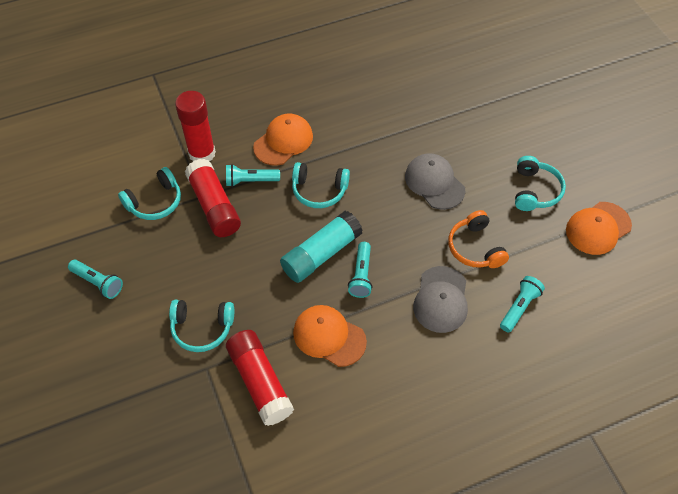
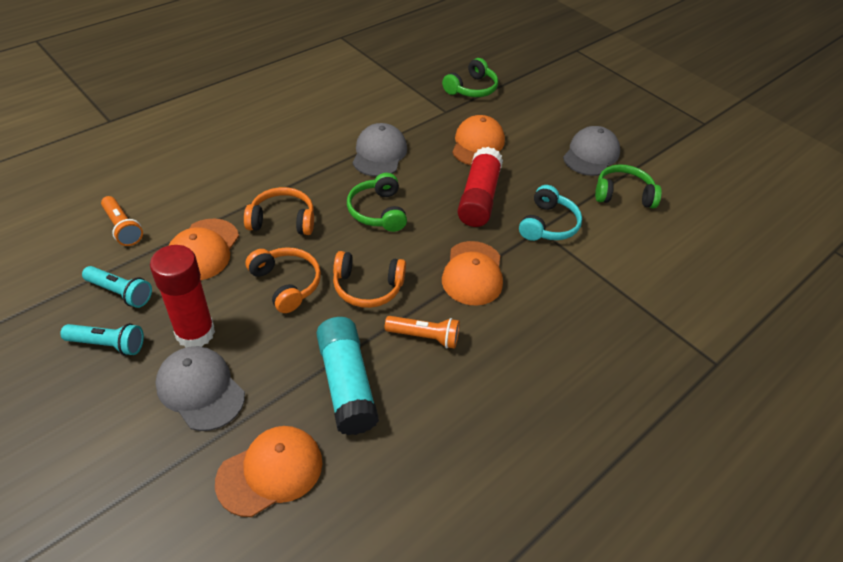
green headphones: none = 0 -> [347,173,407,232] [442,58,498,97] [595,164,662,208] = 3
grey cap: [405,153,465,210] [413,266,468,333] = 2 -> [155,346,245,431] [353,123,407,177] [563,126,620,176] = 3
orange cap: [253,113,313,166] [293,305,367,367] [566,202,632,255] = 3 -> [168,219,239,280] [215,426,322,517] [442,241,503,306] [452,115,505,165] = 4
orange flashlight: none = 0 -> [101,196,143,246] [385,316,460,349] = 2
orange headphones: [448,210,509,268] = 1 -> [244,187,314,235] [245,247,321,313] [333,251,406,308] = 3
red glue stick: [175,91,216,161] [185,159,241,237] [226,330,294,426] = 3 -> [150,245,215,348] [458,147,503,227] = 2
turquoise flashlight: [68,260,123,299] [226,164,280,187] [348,242,372,298] [500,276,545,333] = 4 -> [60,323,144,356] [82,266,152,308] = 2
turquoise headphones: [118,167,181,220] [169,300,234,352] [292,162,350,208] [515,156,566,211] = 4 -> [519,185,582,241] = 1

